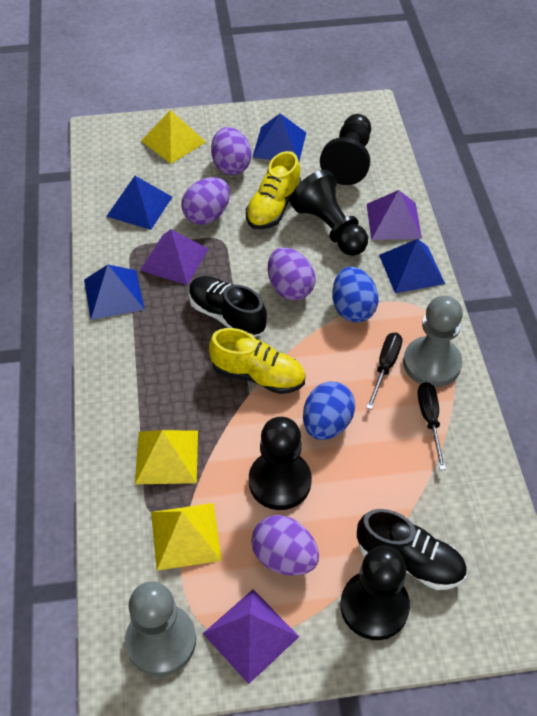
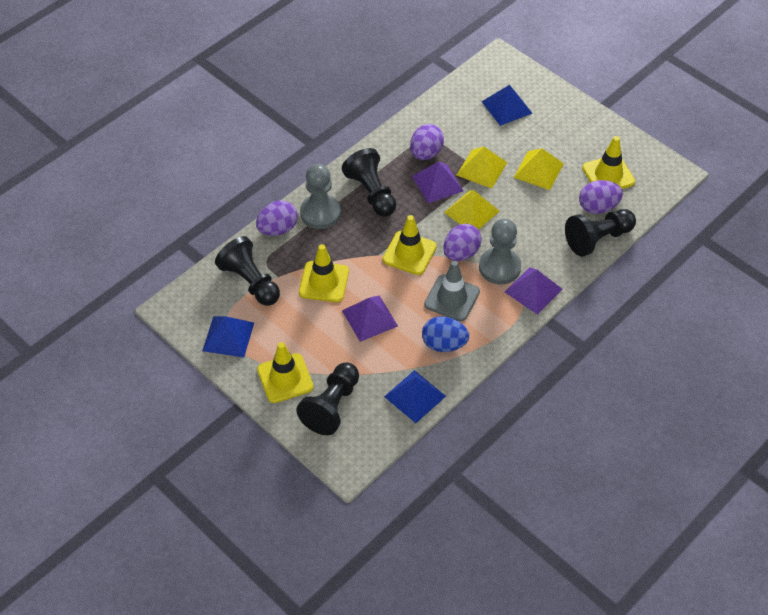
black screwdriver: [366,332,402,410] [418,382,446,470] = 2 -> none = 0
black shoe: [189,276,267,337] [357,509,467,590] = 2 -> none = 0
blue egg: [303,381,355,440] [332,267,378,323] = 2 -> [422,316,469,352] = 1
blue pyramid: [84,264,145,320] [106,176,172,230] [252,114,306,161] [379,239,445,293] = 4 -> [202,316,254,358] [384,370,446,423] [482,85,532,126] = 3
grey traffic cone: none = 0 -> [424,261,480,321] = 1
yellow shoe: [209,328,305,394] [246,151,301,229] = 2 -> none = 0
yellow traffic cone: none = 0 -> [257,342,314,403] [299,244,349,302] [383,215,437,275] [582,136,635,189] = 4

